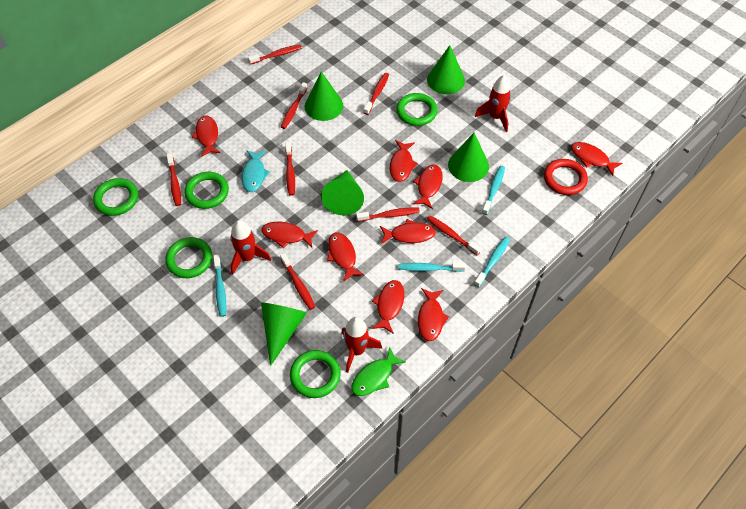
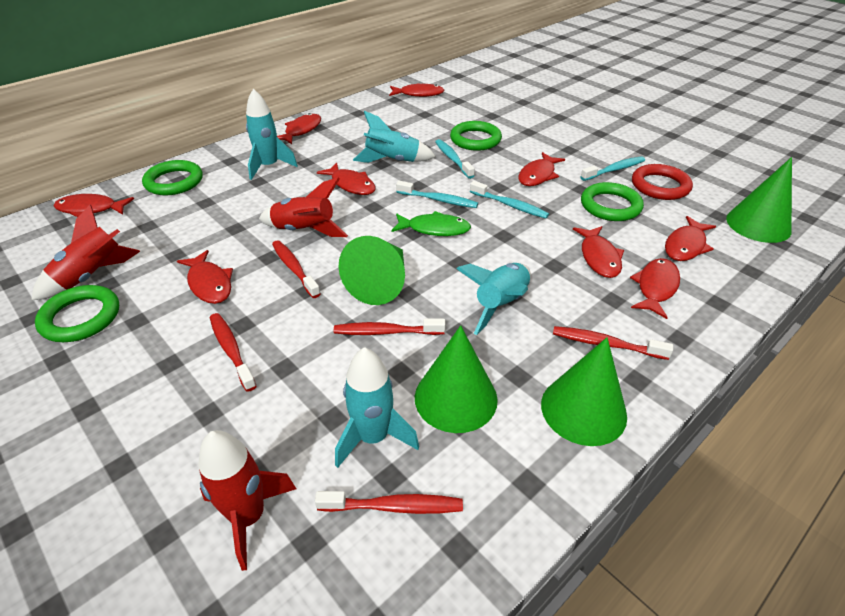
green cone: [261,303,307,366] [305,71,343,121] [321,170,364,215] [427,45,465,94] [448,133,489,182] = 5 -> [339,236,405,305] [415,325,498,433] [541,337,627,446] [726,157,792,243] = 4
green ring: [93,178,138,216] [165,237,212,278] [184,172,229,209] [290,350,341,398] [396,93,438,126] = 5 -> [35,285,119,342] [142,160,202,195] [450,121,502,151] [581,182,644,221] = 4
red toothbrush: [166,153,181,206] [248,44,302,65] [280,253,315,310] [281,82,307,129] [285,142,295,196] [356,207,420,222] [364,73,389,115] [427,216,481,255] = 8 -> [210,313,257,392] [272,240,320,298] [315,491,463,514] [334,319,445,335] [553,326,673,360] = 5
turquoise fish: [241,150,270,192] = 1 -> none = 0
turquoise rocket: none = 0 -> [246,89,298,180] [335,347,419,468] [353,111,436,163] [457,263,531,335] = 4

